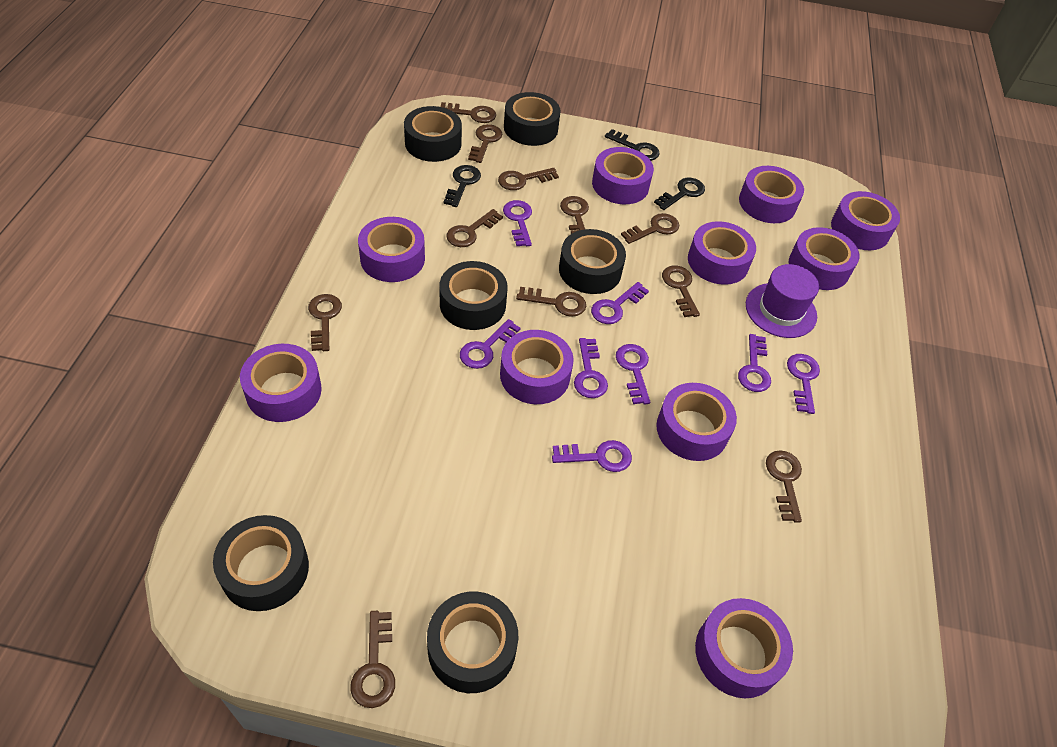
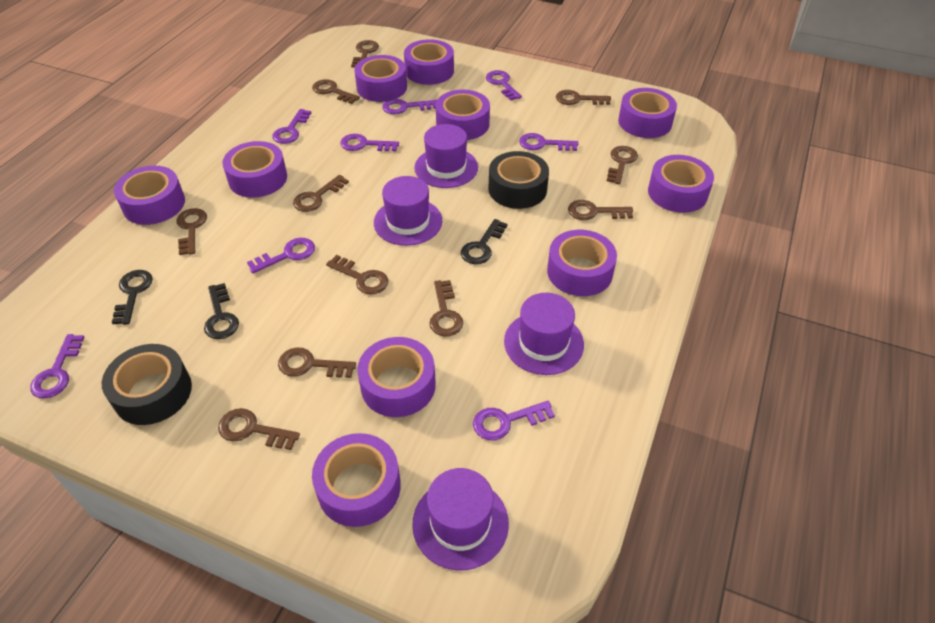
black tape: [213,515,309,611] [404,106,462,162] [427,592,518,693] [439,261,508,330] [504,92,561,146] [559,229,626,294] = 6 -> [102,344,192,425] [488,151,549,209] = 2
purple hat: [746,264,819,338] = 1 -> [374,176,442,246] [412,468,509,570] [414,124,478,188] [504,293,584,375] = 4

